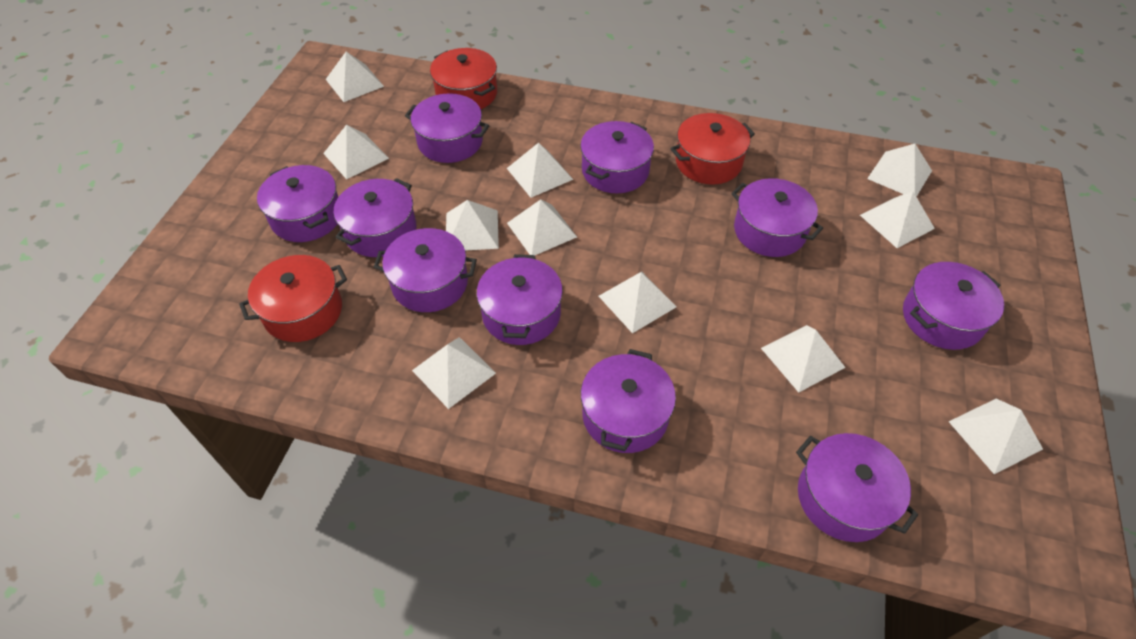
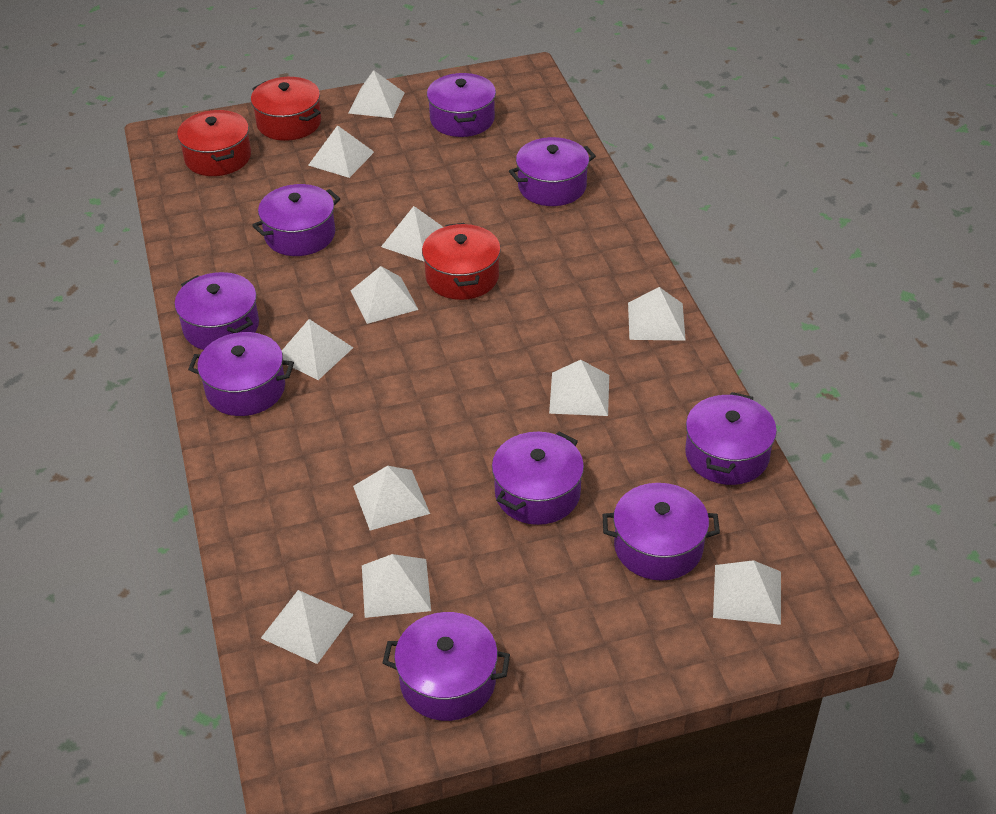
purple pot: [257,165,338,242] [334,178,417,257] [374,228,477,312] [405,93,490,163] [477,254,563,345] [580,121,654,193] [581,349,676,453] [731,178,823,257] [796,433,918,542] [903,262,1004,350] = 10 -> [175,272,259,350] [188,332,294,416] [252,184,340,256] [383,612,510,721] [427,73,496,137] [492,432,584,525] [509,137,596,206] [602,483,720,581] [685,392,777,485] = 9

